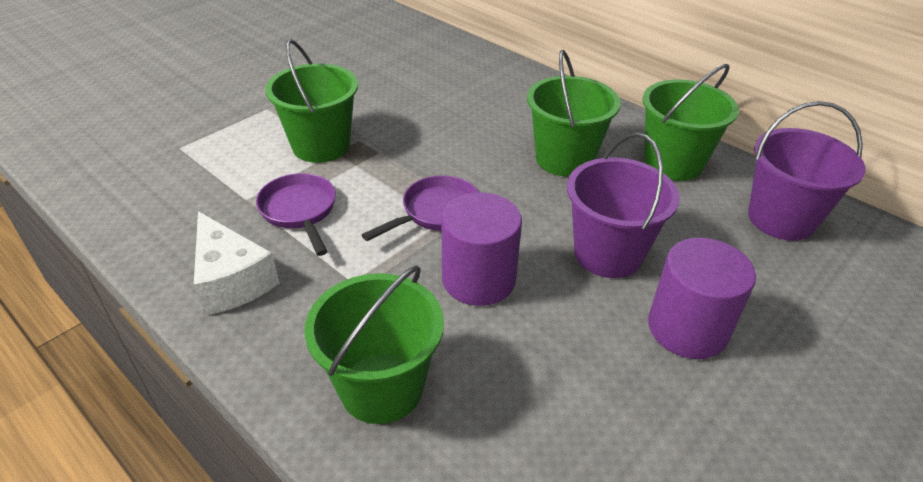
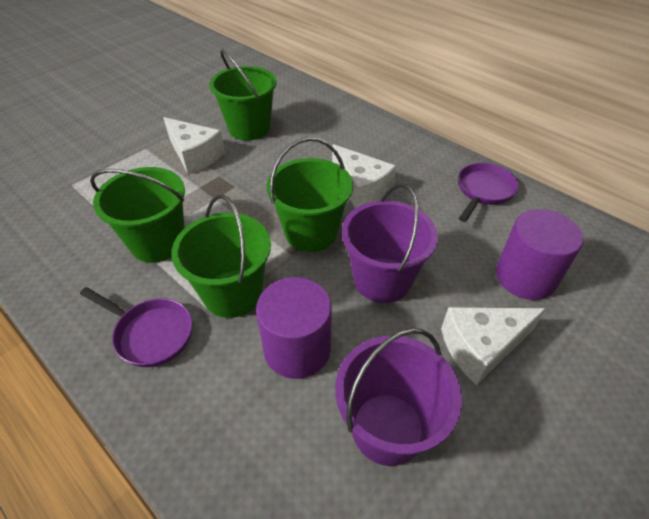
white cheese: [194,211,280,316] = 1 -> [163,117,225,175] [332,144,396,209] [441,307,546,385] = 3

